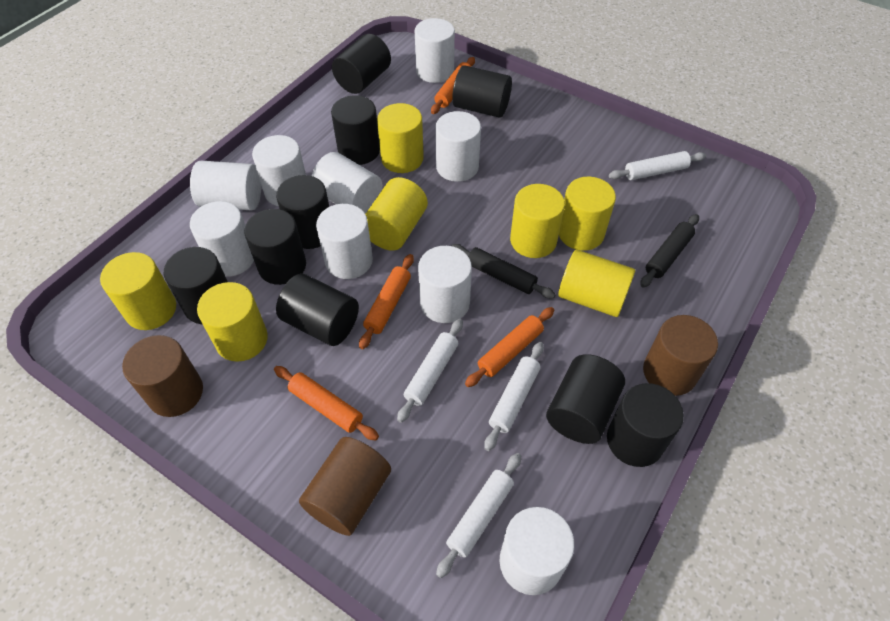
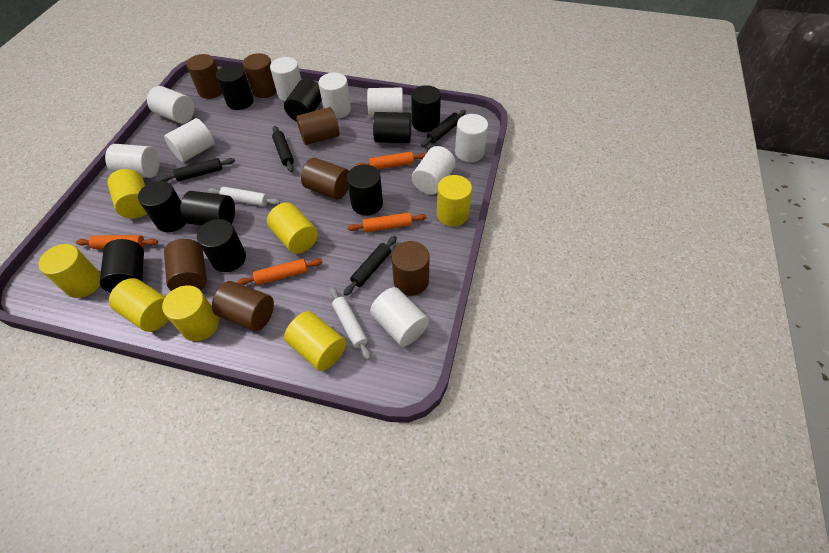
black rolling pin: [452,244,556,298] [640,214,699,288] = 2 -> [160,158,235,182] [272,126,294,173] [343,236,397,296] [421,110,466,147] = 4
brown cylinder: [122,335,203,417] [299,437,391,536] [643,315,718,396] = 3 -> [164,239,207,291] [186,54,222,99] [212,281,274,331] [243,53,276,98] [296,107,339,145] [301,158,349,200] [392,241,430,295] = 7
white rolling pin: [397,319,463,423] [436,453,521,578] [484,342,544,451] [609,151,706,180] = 4 -> [208,187,280,206] [330,287,371,360] = 2

